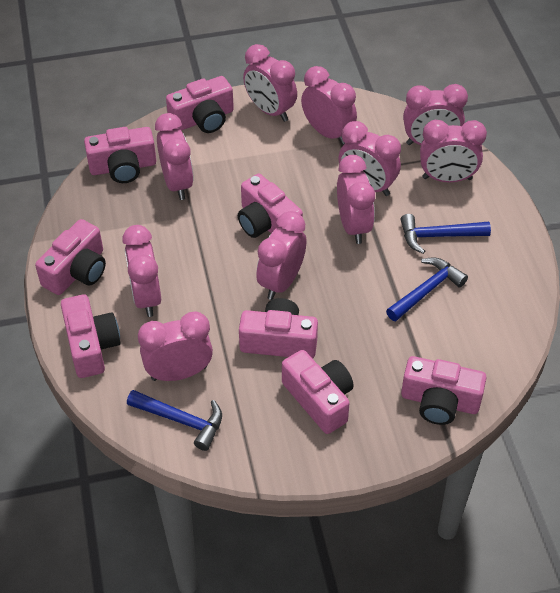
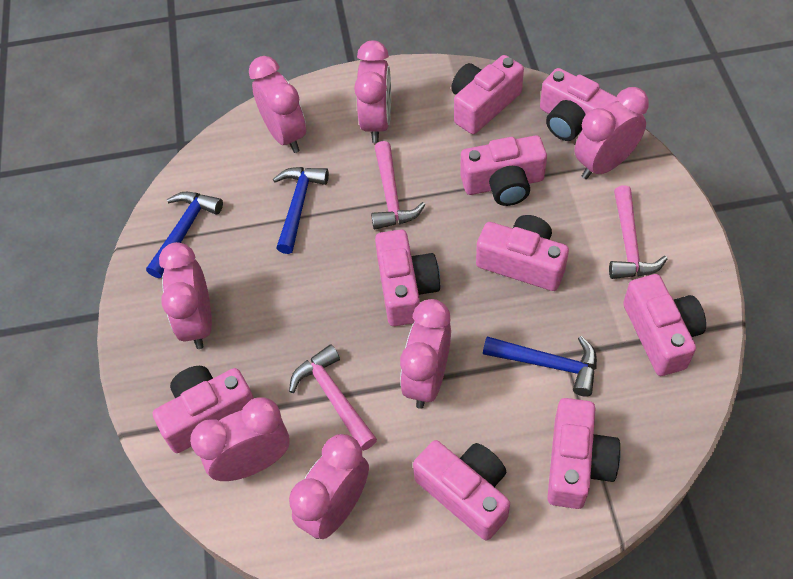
pink camera: [35,219,106,295] [61,294,120,378] [84,127,156,183] [166,76,234,133] [238,174,303,238] [239,298,318,359] [282,350,354,434] [401,356,487,425] = 8 -> [153,366,254,453] [375,229,440,326] [413,440,510,541] [451,55,524,134] [460,135,547,206] [476,215,569,291] [540,68,618,141] [547,398,620,509] [623,274,706,376] = 9
pink clock: [122,225,161,317] [138,312,213,381] [155,113,194,200] [243,44,297,122] [256,211,307,300] [301,66,357,144] [337,155,375,244] [338,121,401,196] [403,84,468,145] [420,120,487,182] = 10 -> [159,242,212,349] [190,397,290,481] [249,56,306,153] [289,434,369,539] [354,41,391,143] [400,299,451,409] [575,87,649,179] = 7
pink hammer: none = 0 -> [289,344,377,451] [371,141,425,230] [609,185,667,279] = 3

